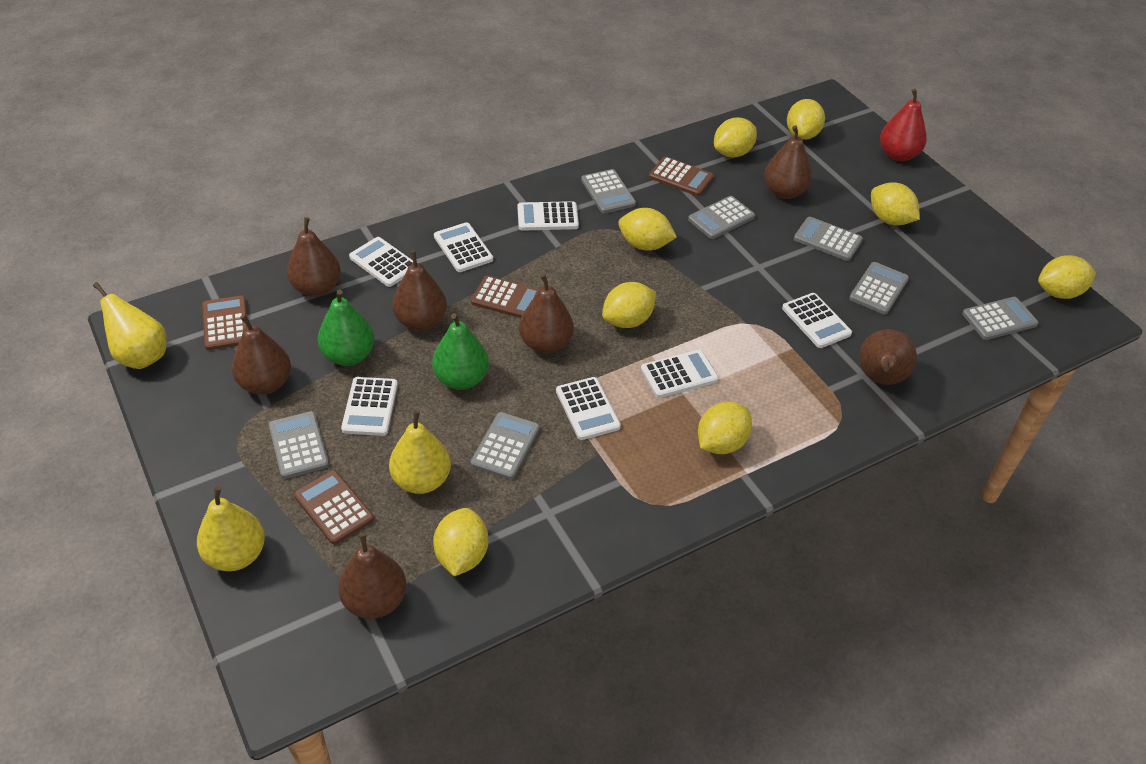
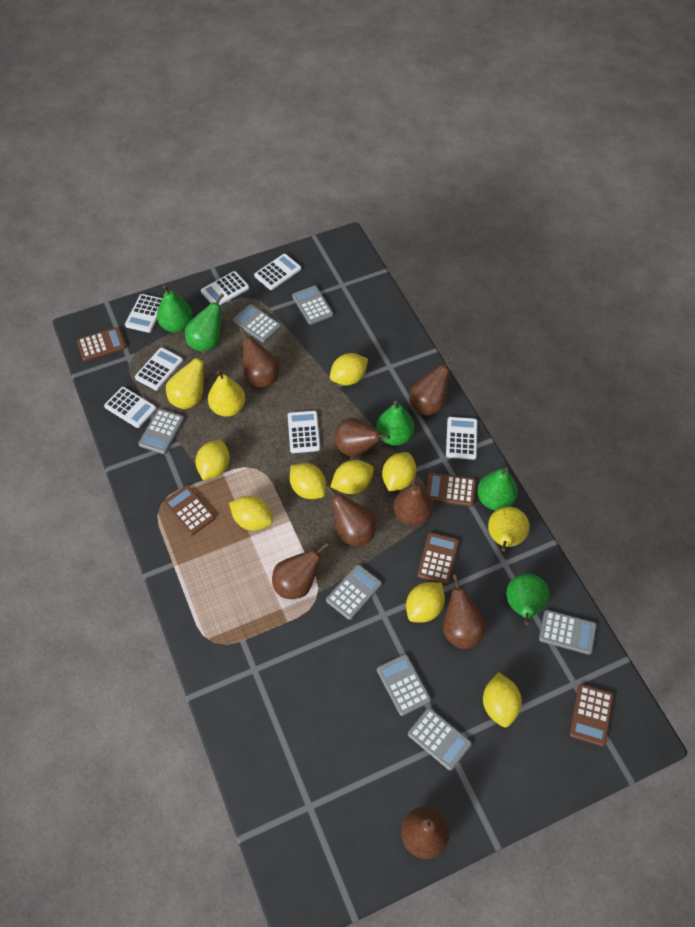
brown calculator: [202,295,248,350] [294,470,374,544] [471,276,539,318] [649,156,714,196] = 4 -> [77,327,126,361] [163,485,215,536] [417,532,459,585] [426,473,476,507] [569,684,614,747] = 5
brown pear: [232,314,291,395] [287,217,341,297] [338,533,407,619] [392,250,447,331] [519,274,573,353] [764,125,812,199] [859,329,917,385] = 7 -> [239,327,279,388] [272,543,329,599] [326,485,376,546] [334,418,390,457] [393,479,434,526] [401,807,450,859] [409,356,454,416] [443,574,486,649] = 8
green pear: [318,289,374,366] [432,313,489,390] = 2 -> [157,285,193,333] [185,293,224,352] [376,401,414,446] [477,467,518,510] [506,574,550,625] = 5
red pear: [880,89,927,161] = 1 -> none = 0

